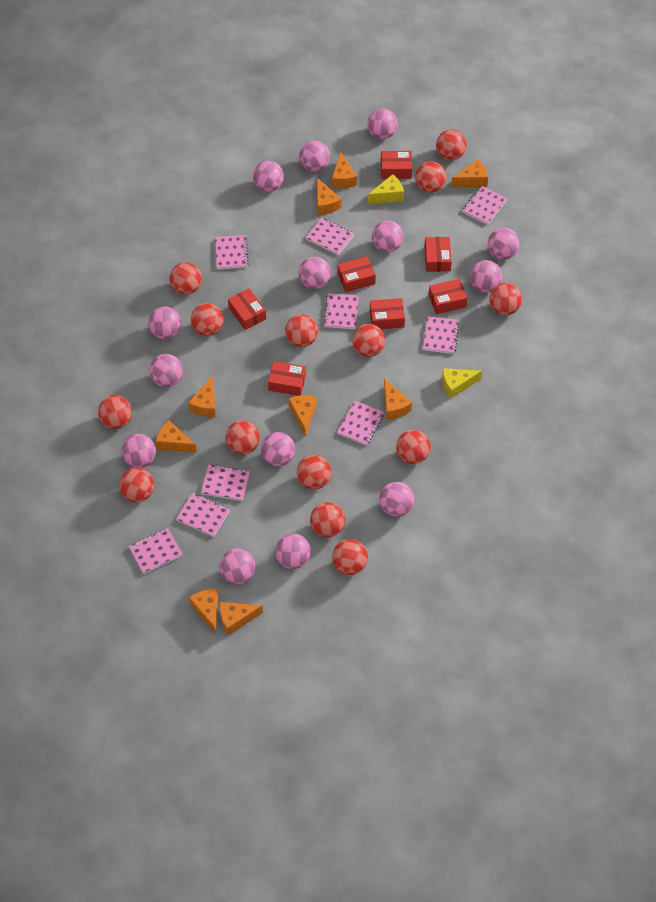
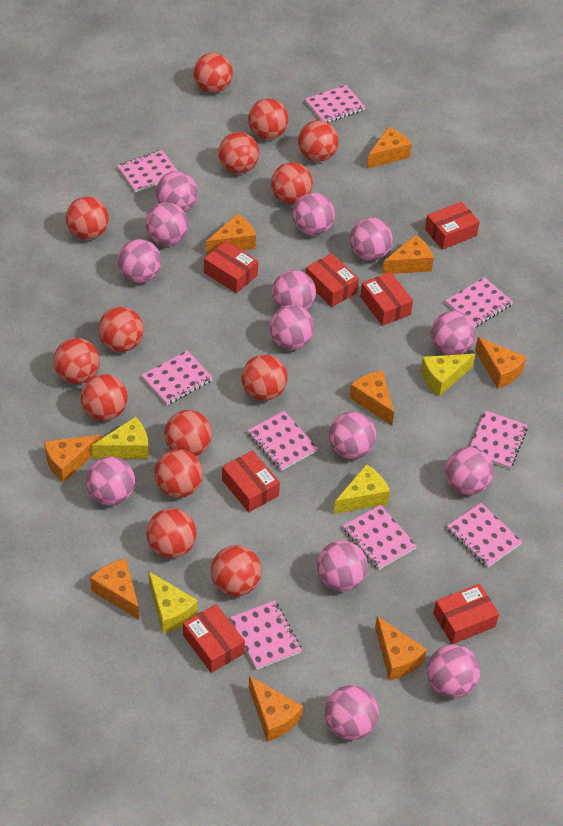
yellow cheese: [368,174,404,204] [442,368,482,399] = 2 -> [92,417,149,459] [148,571,198,633] [333,464,390,514] [421,354,475,396] = 4

